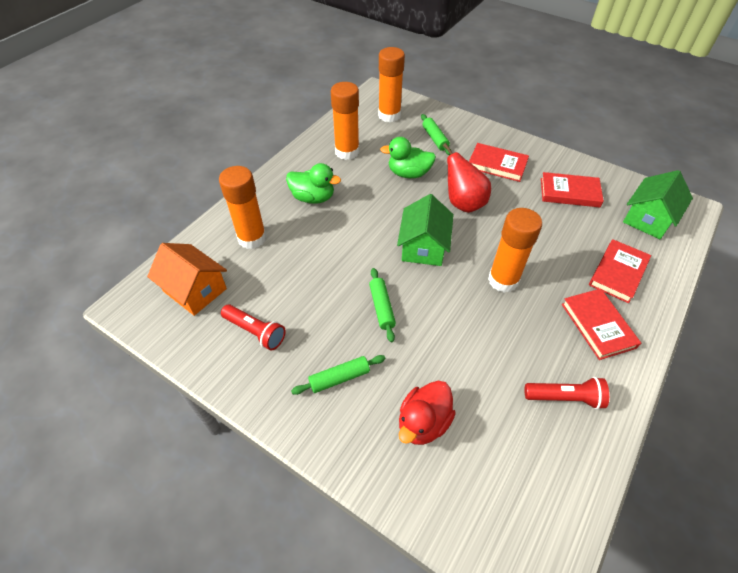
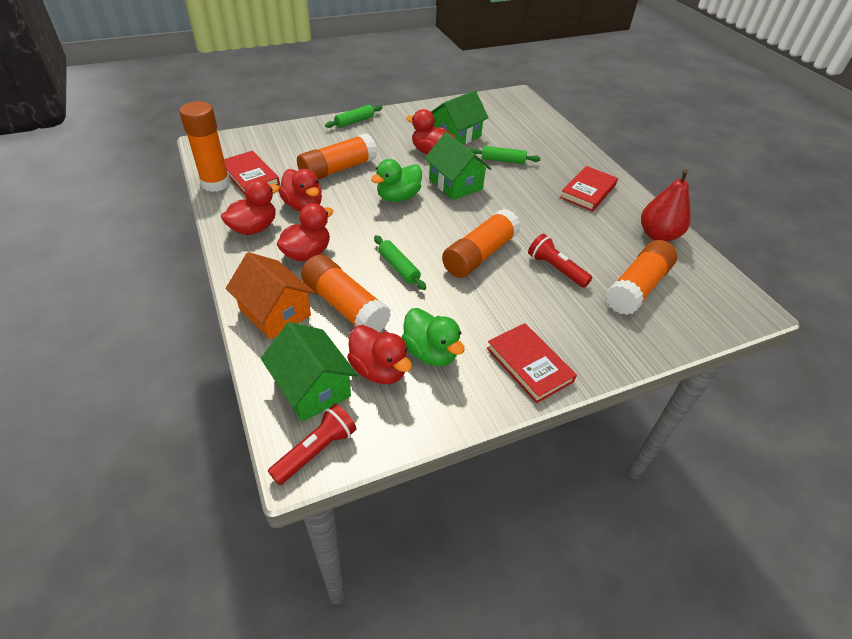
green house: [397,194,454,266] [623,170,693,239] = 2 -> [261,322,358,422] [425,132,491,200] [431,90,489,145] = 3
orange glue stick: [219,166,267,249] [331,82,359,160] [378,47,405,122] [488,208,542,293] = 4 -> [179,101,230,192] [297,133,377,180] [301,254,391,332] [442,209,521,278] [606,240,677,315] = 5
red book: [469,143,529,182] [541,172,604,207] [562,288,641,360] [589,239,651,303] = 4 -> [224,151,280,195] [487,323,577,403] [560,166,618,211] = 3
red duck: [399,381,456,445] = 1 -> [221,179,280,235] [276,203,333,262] [278,169,322,211] [347,325,412,384] [406,109,456,154] = 5

